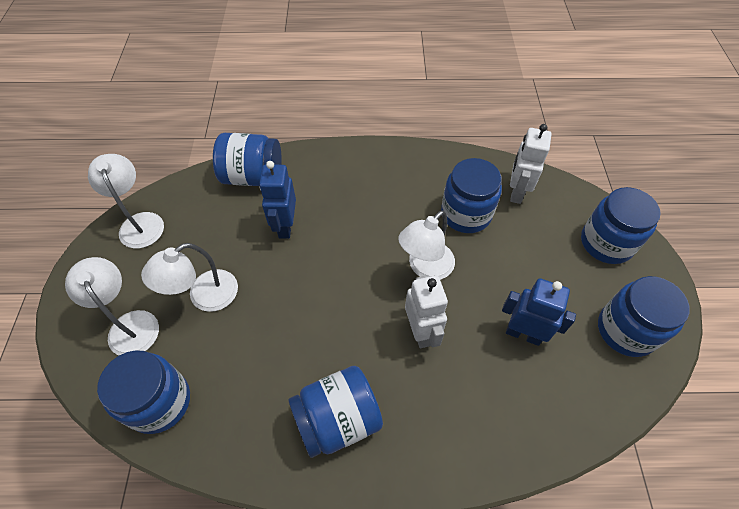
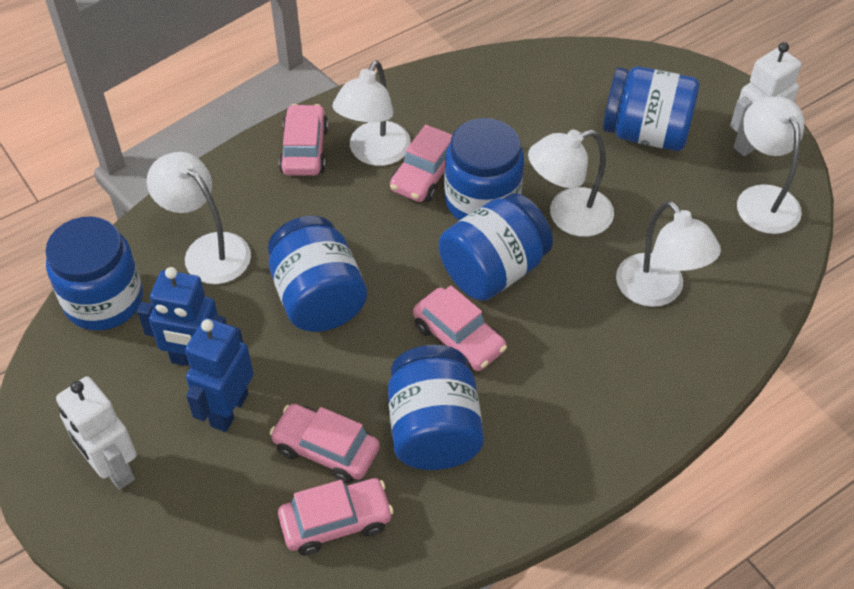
pink car: none = 0 -> [270,404,380,483] [278,478,394,555] [279,104,328,176] [390,124,453,202] [413,285,507,371] = 5
white lamp: [65,257,159,355] [88,154,164,249] [141,243,238,312] [398,210,455,280] = 4 -> [147,152,251,284] [332,60,411,166] [528,129,614,237] [616,200,721,307] [737,96,804,234] = 5

